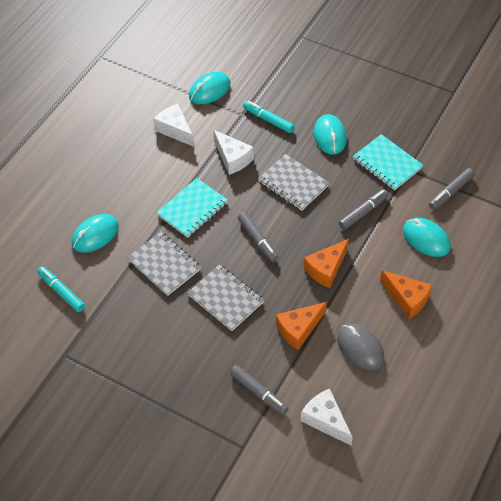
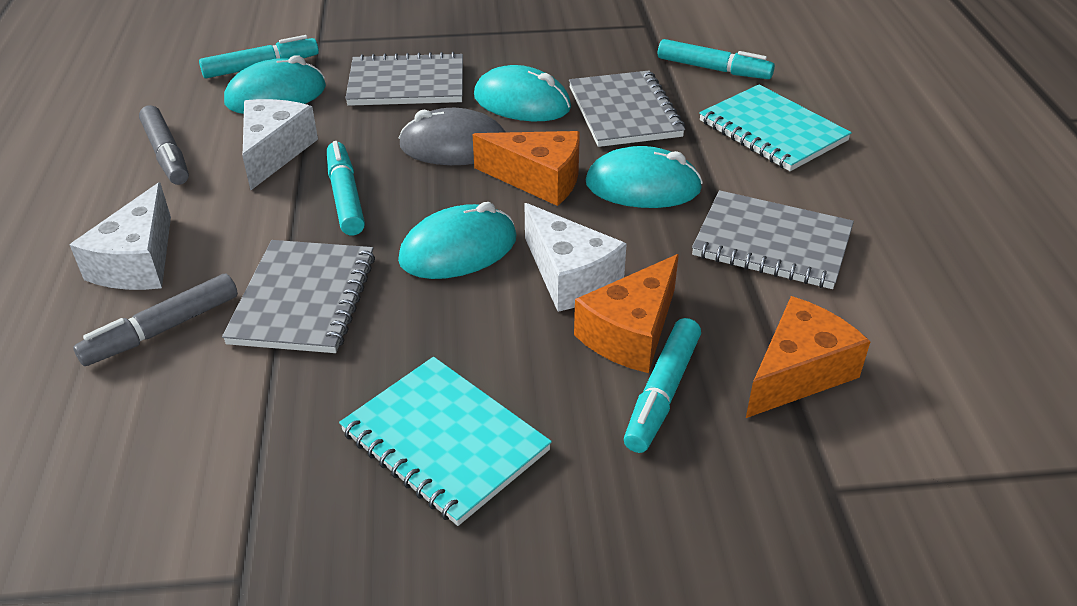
grey marker: [230,365,288,415] [238,212,278,262] [339,189,389,230] [429,168,474,210] = 4 -> [73,274,238,366] [139,105,189,185] = 2
grey notebook: [127,232,201,296] [187,264,264,331] [258,154,329,211] = 3 -> [222,240,375,353] [345,52,463,106] [569,70,685,147] [692,190,854,289] = 4
turquoise marker: [37,266,85,312] [243,101,294,133] = 2 -> [199,35,319,78] [327,141,365,235] [624,318,701,453] [658,39,775,79] = 4

